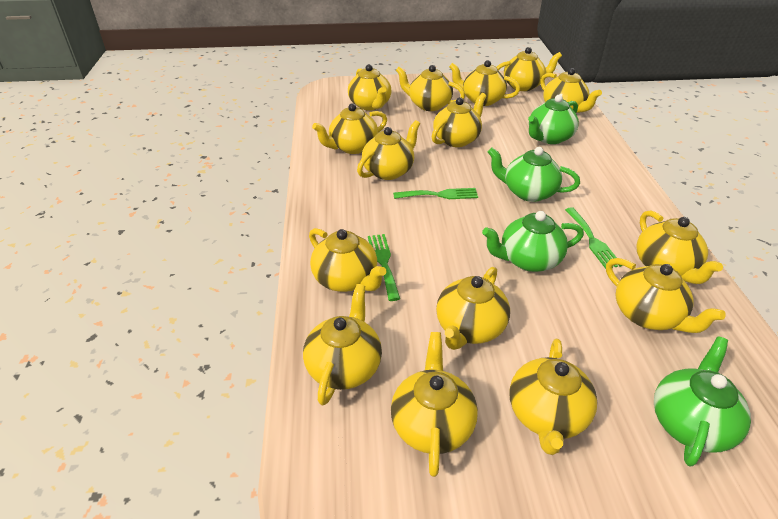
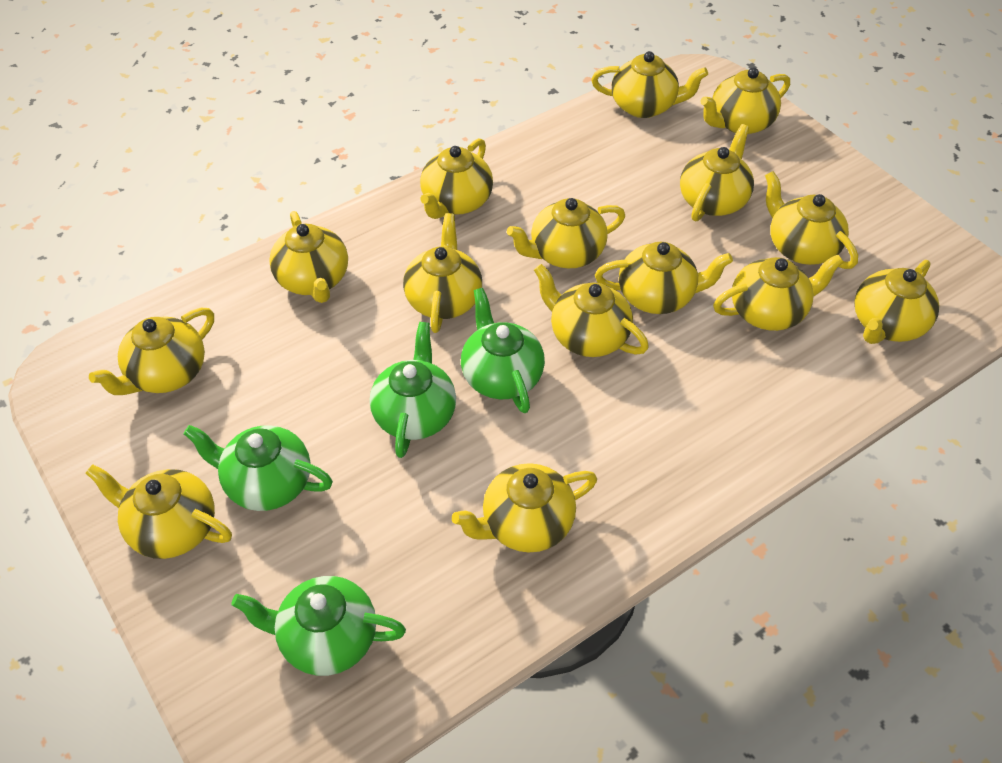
green fork: [368,234,400,301] [393,188,478,199] [565,207,622,269] = 3 -> none = 0

